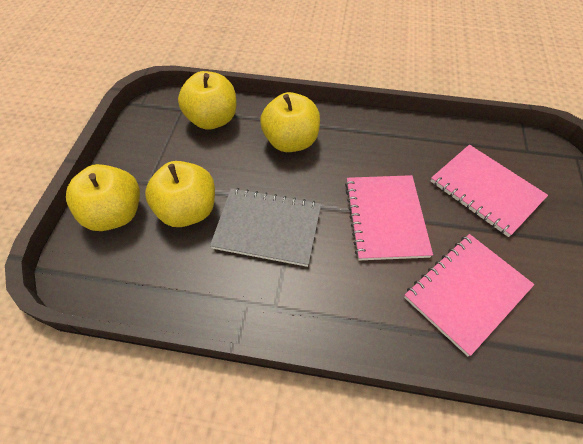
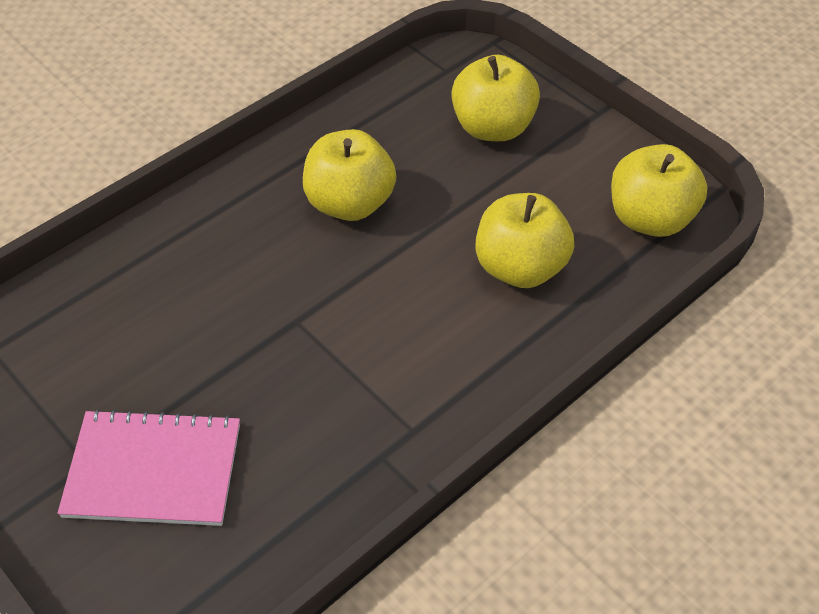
grey notebook: [210,188,321,267] = 1 -> none = 0
pink notebook: [345,175,433,260] [404,234,534,356] [431,145,548,237] = 3 -> [58,409,240,526] = 1

